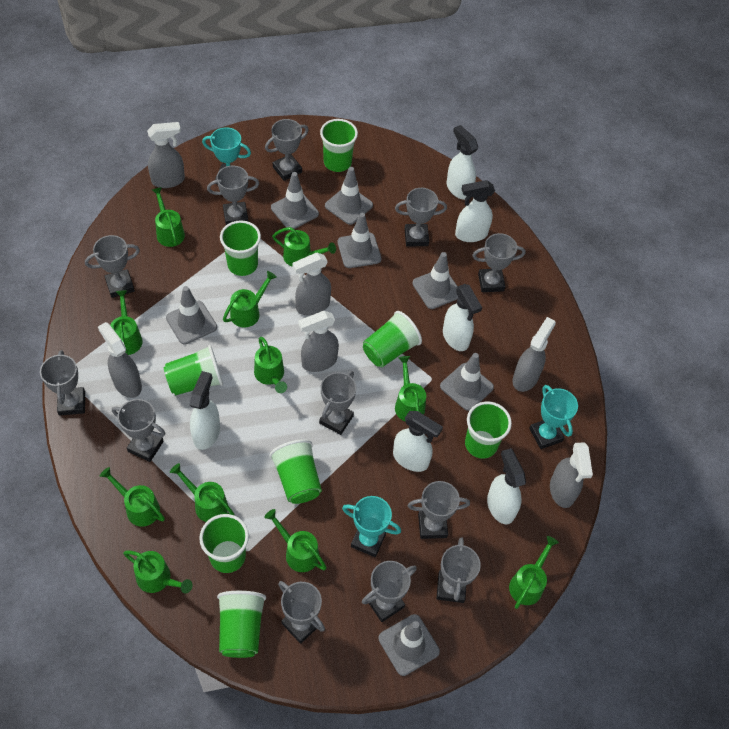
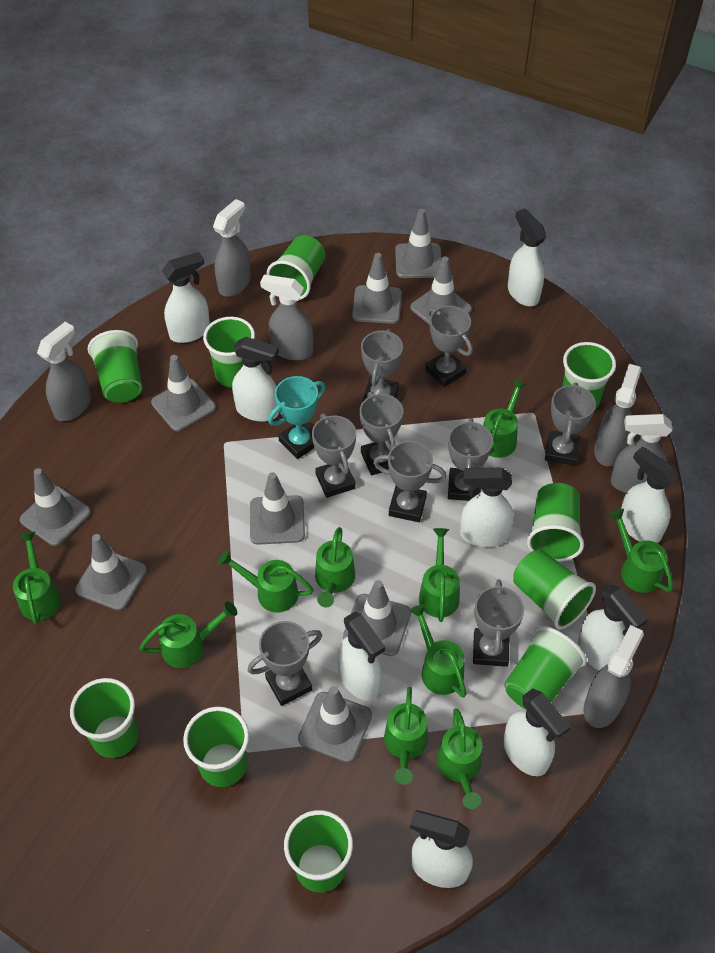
green cup: [164,345,223,395] [199,514,249,573] [217,591,266,658] [220,221,261,276] [269,439,322,504] [320,119,358,172] [363,311,422,367] [465,401,512,459] = 8 -> [70,678,139,758] [88,330,143,403] [183,707,249,787] [203,317,255,387] [266,235,325,300] [284,810,353,892] [504,626,587,710] [513,550,596,629] [527,483,584,562] [562,342,616,409] = 10
green watering can: [100,467,165,527] [110,290,143,355] [123,551,192,594] [152,187,185,247] [170,463,235,522] [223,271,277,327] [254,337,287,393] [264,509,327,572] [272,227,336,266] [395,356,426,422] [509,536,559,609] = 11 -> [13,532,61,625] [140,601,237,668] [218,550,314,613] [315,527,355,607] [384,687,428,785] [409,604,466,698] [419,528,460,622] [437,709,482,809] [483,379,526,458] [609,509,673,593] = 10
grey traffic cone: [166,286,217,345] [271,172,319,229] [325,167,373,225] [337,213,381,268] [378,614,440,676] [412,252,458,309] [440,353,494,411] = 7 -> [20,468,91,546] [75,534,147,611] [151,355,216,431] [250,472,305,545] [298,686,372,763] [343,580,411,656] [352,253,402,324] [395,209,442,278] [410,256,472,325] = 9
grey trophy: [40,350,85,416] [85,235,140,298] [112,399,165,462] [207,166,259,225] [265,119,309,181] [278,581,325,644] [319,371,356,435] [362,561,417,622] [395,188,447,246] [408,481,470,539] [436,537,481,603] [472,233,525,292] = 12 -> [248,621,322,706] [312,414,356,498] [360,392,403,476] [361,329,403,401] [374,441,447,522] [425,306,473,387] [448,418,493,501] [473,579,524,667] [545,382,596,466] = 9
turquoise trophy: [202,127,251,184] [342,496,401,557] [529,385,578,449] = 3 -> [268,376,326,459] = 1
white spray bottle: [190,371,220,450] [393,411,443,472] [443,284,482,351] [447,125,478,200] [455,180,495,242] [487,448,526,524] = 6 -> [162,252,210,343] [232,337,279,422] [338,612,385,701] [410,810,473,888] [460,467,513,547] [503,689,571,776] [508,209,546,306] [578,585,648,671] [621,446,678,543] = 9

